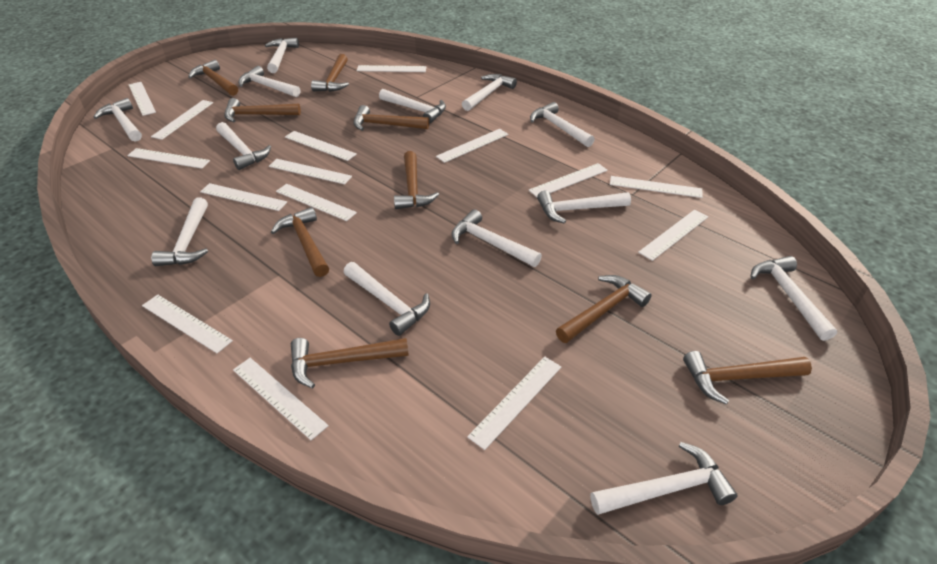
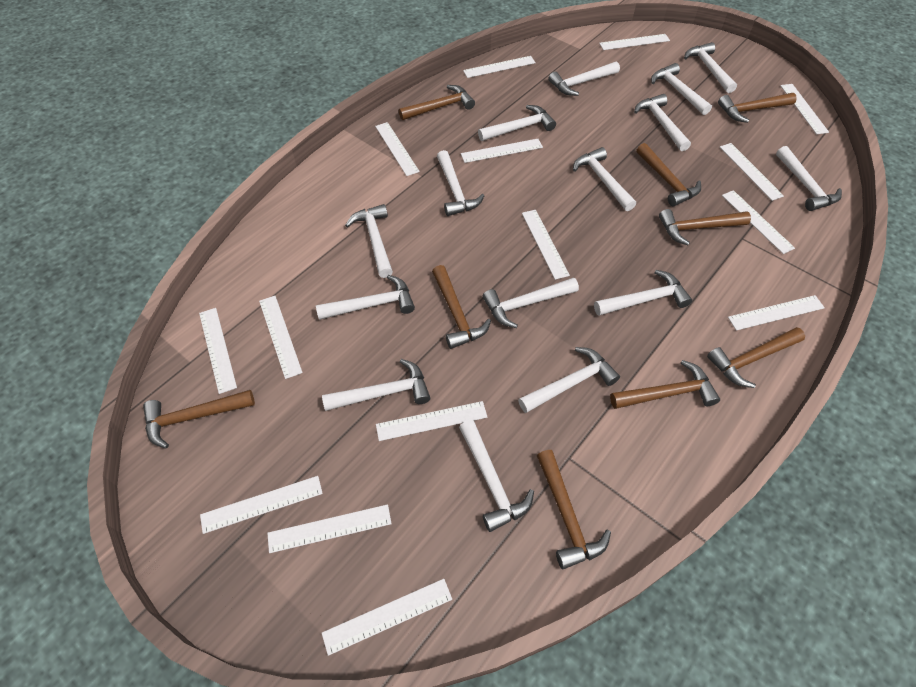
white hammer: [94,98,142,142] [151,198,208,266] [216,122,271,170] [238,66,300,97] [265,38,299,73] [343,262,430,336] [379,89,446,124] [452,209,542,267] [462,74,517,111] [530,102,595,147] [537,191,631,224] [590,442,737,515] [750,256,837,341] = 13 -> [316,275,415,320] [322,359,430,411] [345,204,393,278] [437,150,484,216] [459,420,534,532] [478,105,556,141] [483,278,579,328] [518,347,620,413] [548,61,620,96] [573,147,636,211] [594,270,692,316] [634,94,691,151] [651,63,712,115] [684,42,737,93] [776,146,842,211] = 15

